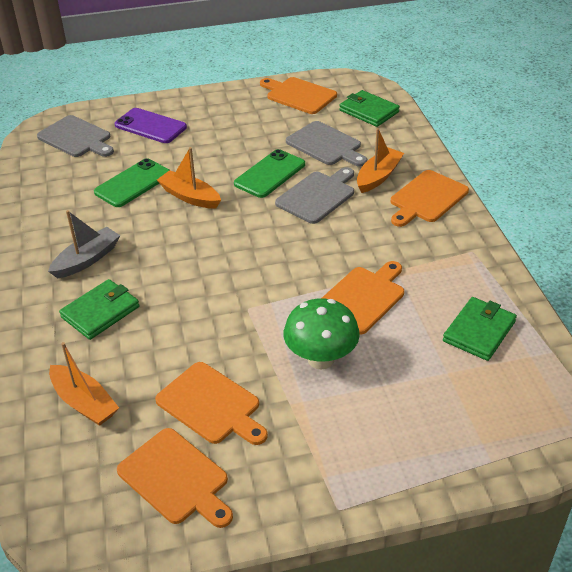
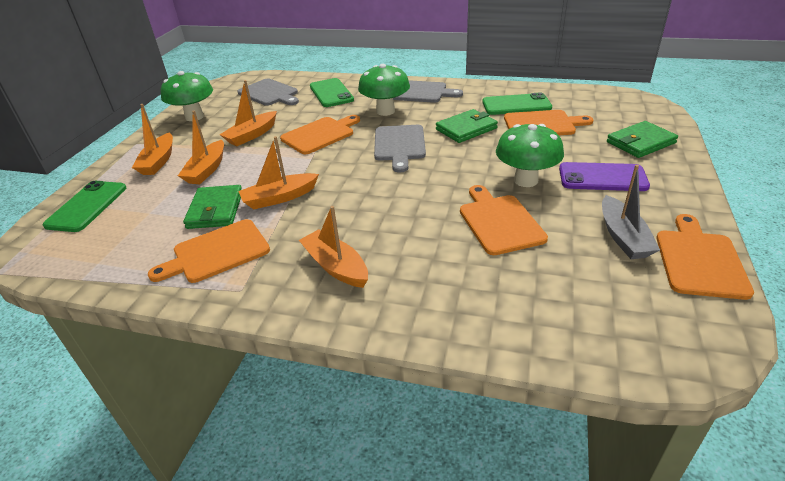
green mushroom: [284,298,360,370] = 1 -> [160,71,213,121] [358,64,410,116] [496,124,564,187] = 3
green phone: [94,158,171,207] [234,149,305,198] = 2 -> [43,181,126,232] [310,78,354,107] [482,93,552,115] = 3
orange boat: [49,342,119,426] [157,147,221,209] [357,128,404,193] = 3 -> [132,104,173,175] [178,111,224,184] [219,80,277,146] [238,136,319,210] [299,206,368,288] = 5

